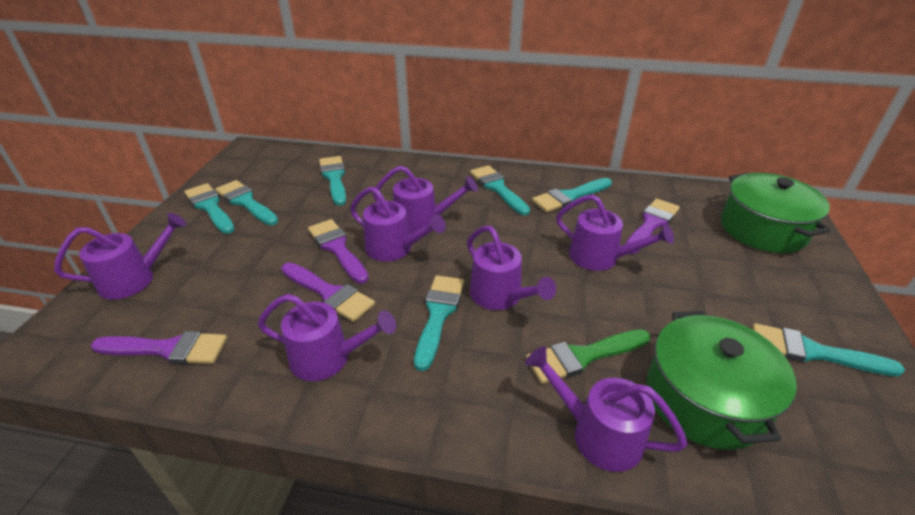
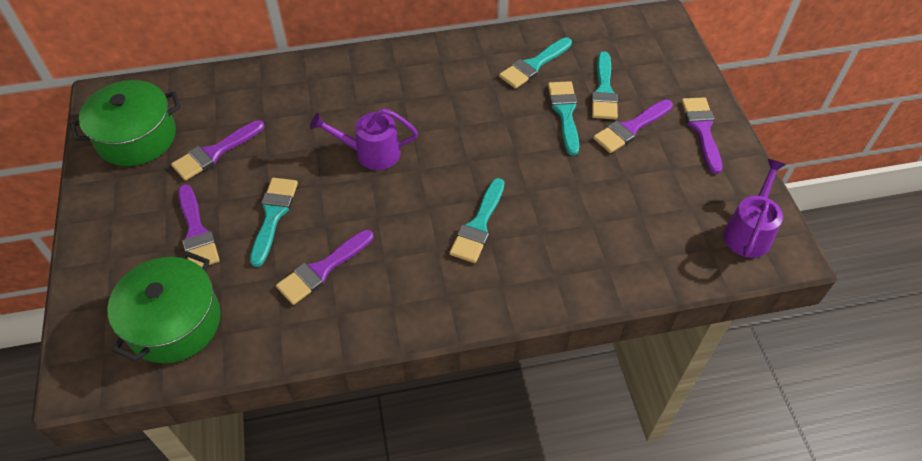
green brush: [526,329,650,384] = 1 -> none = 0
purple brush: [91,331,227,364] [281,262,375,322] [308,219,369,284] [625,198,680,254] = 4 -> [171,120,264,181] [178,184,219,268] [276,230,373,305] [593,100,673,153] [681,97,722,174] = 5
purple watering can: [54,213,186,300] [258,294,396,381] [350,187,446,261] [373,166,478,234] [467,226,556,310] [525,346,687,472] [556,194,674,271] = 7 -> [310,109,418,170] [723,159,786,258] = 2
turquoise brush: [184,183,235,234] [215,180,278,226] [319,156,346,206] [414,275,464,371] [470,165,530,215] [532,178,612,212] [752,323,905,377] = 7 -> [250,178,298,267] [449,178,504,263] [499,37,572,89] [548,81,579,155] [591,51,618,119] = 5

